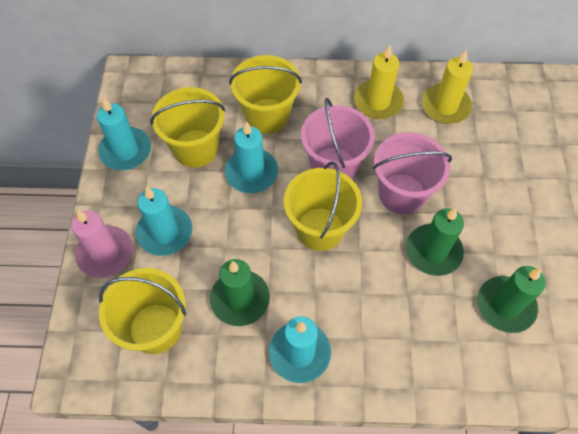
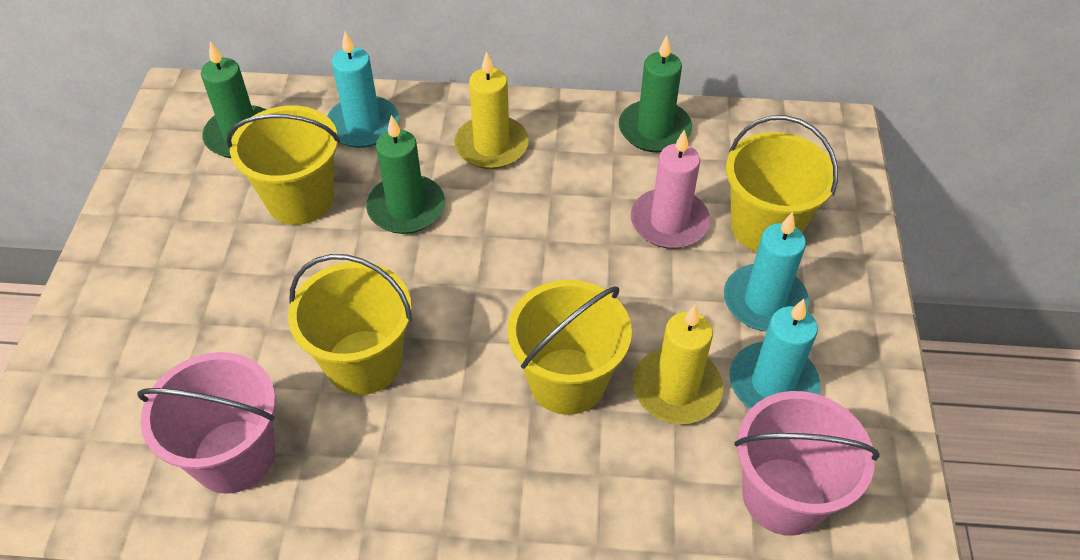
turquoise candle: [97,97,151,170] [136,186,192,256] [225,121,278,193] [269,316,331,383] = 4 -> [327,31,399,148] [724,212,809,331] [729,299,820,409] = 3

